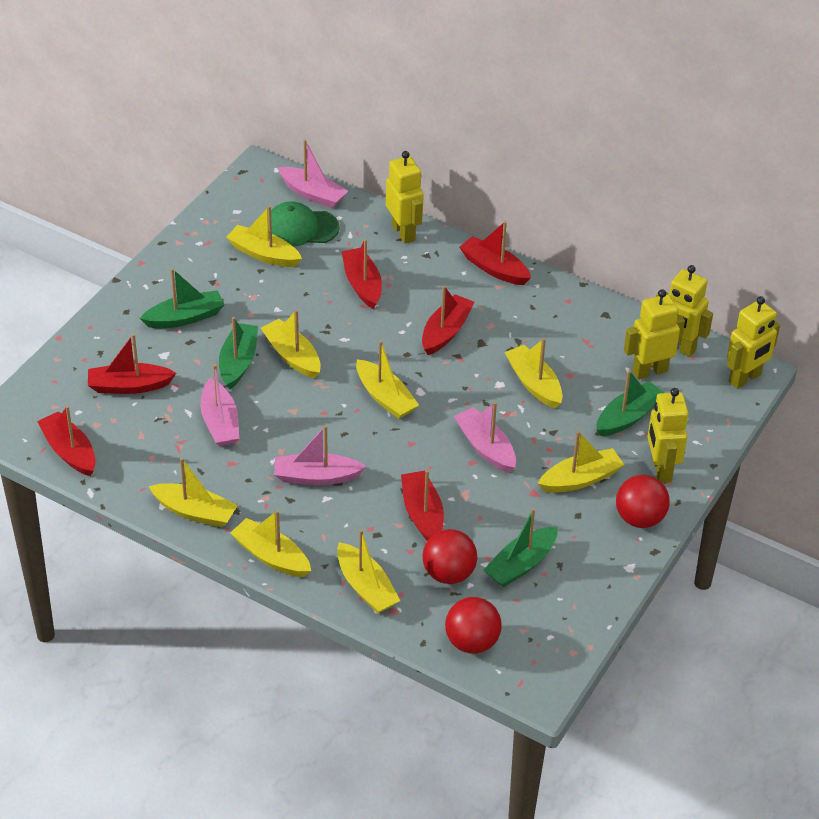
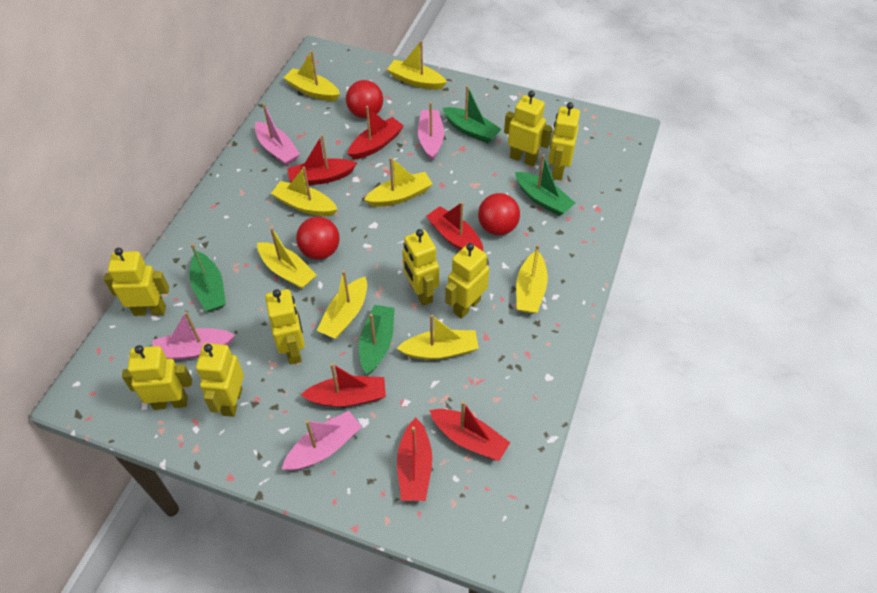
green cap: [268,201,340,247] = 1 -> none = 0
yellow robot: [386,151,424,244] [624,289,685,379] [647,388,689,483] [656,265,713,357] [727,296,780,389] = 5 -> [104,248,169,316] [122,345,192,410] [196,343,244,417] [265,289,305,365] [402,229,439,306] [445,243,489,319] [504,91,553,166] [548,102,580,180] = 8

